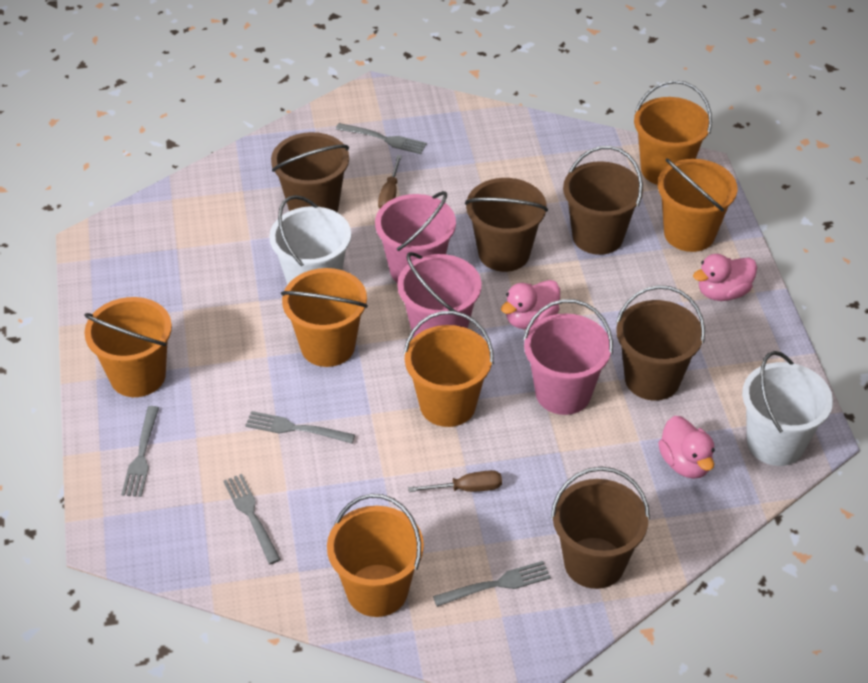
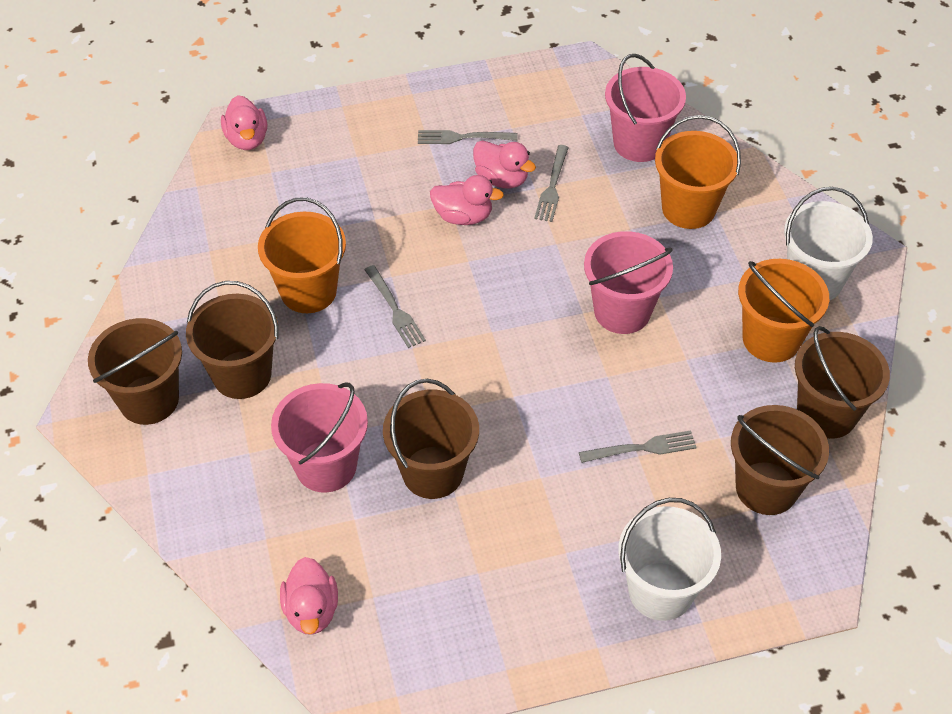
brown screwdriver: [378,155,402,209] [408,470,502,492] = 2 -> none = 0
grey fork: [121,406,159,497] [223,474,281,564] [245,411,355,444] [336,123,427,154] [433,561,551,607] = 5 -> [364,265,426,348] [418,130,518,144] [534,145,569,222] [579,431,697,463] = 4
orange bucket: [84,297,172,397] [281,268,368,367] [327,494,424,617] [403,311,494,427] [634,80,712,185] [658,158,737,252] = 6 -> [258,197,346,313] [655,115,741,229] [738,259,829,363] = 3
pink duck: [501,280,560,329] [658,416,715,479] [693,254,757,301] = 3 -> [221,95,267,150] [280,557,338,635] [430,175,504,225] [473,140,536,188] = 4

